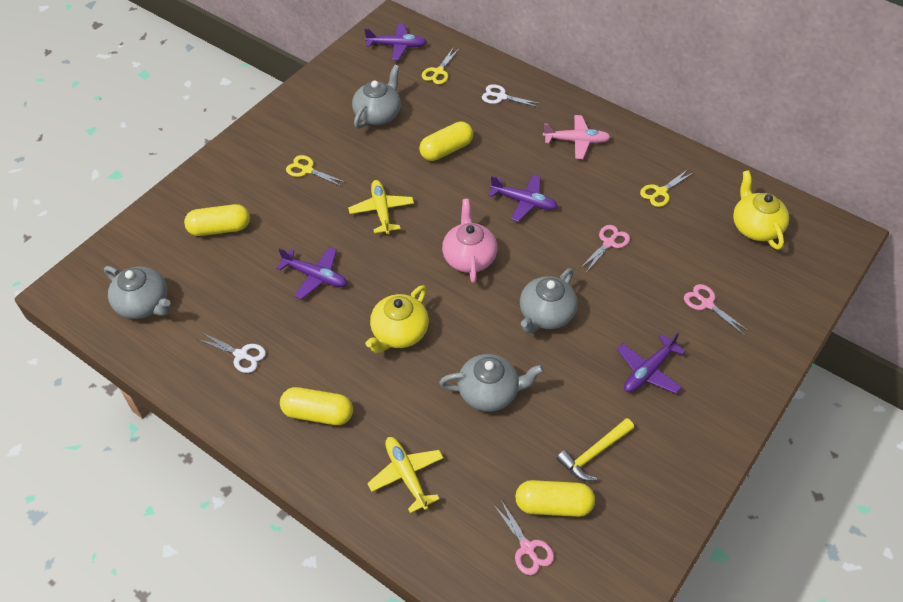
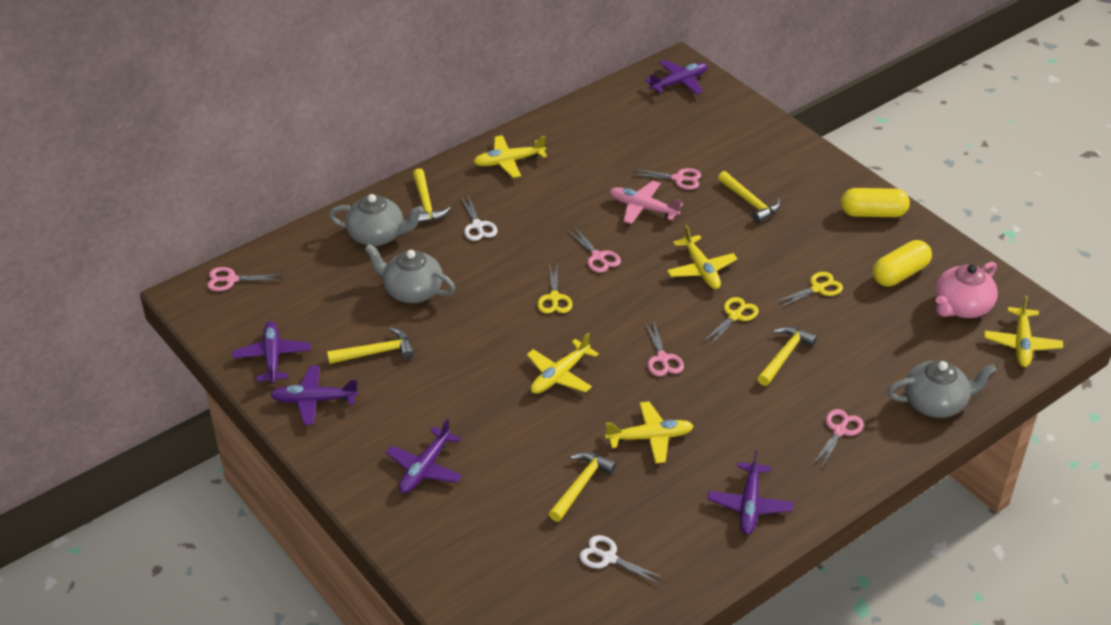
grey teapot: [104,266,171,319] [352,65,401,129] [439,354,544,412] [520,268,578,333] = 4 -> [329,194,424,246] [365,244,455,303] [888,360,997,418] = 3
pink scissors: [493,498,554,575] [580,225,630,273] [684,284,749,335] = 3 -> [207,267,283,291] [567,227,621,273] [631,168,701,190] [645,320,684,376] [813,409,864,468] = 5
purple plane: [276,247,347,299] [364,23,427,60] [488,175,558,222] [617,332,686,394] = 4 -> [232,321,311,384] [270,366,359,425] [386,418,462,493] [645,60,708,94] [707,450,793,535] = 5
yellow capsule: [184,204,250,236] [280,387,353,425] [419,121,473,161] [515,480,595,517] = 4 -> [841,188,910,217] [873,240,932,287] = 2
yellow hammer: [556,418,634,481] = 1 -> [327,327,414,364] [413,168,451,224] [549,452,617,522] [718,171,781,223] [757,326,817,386] = 5
yellow plane: [348,180,414,234] [367,437,443,513] = 2 -> [474,135,547,178] [527,332,599,394] [605,401,694,464] [667,225,737,289] [984,295,1063,367] = 5
yellow teapot: [366,285,429,353] [733,170,789,250] = 2 -> none = 0

